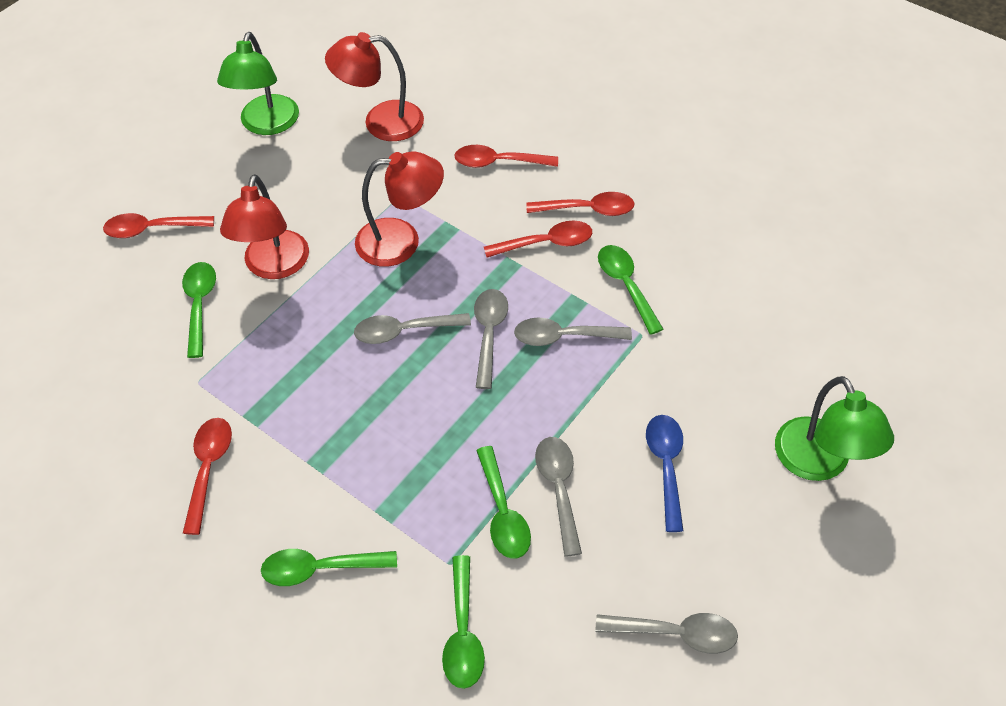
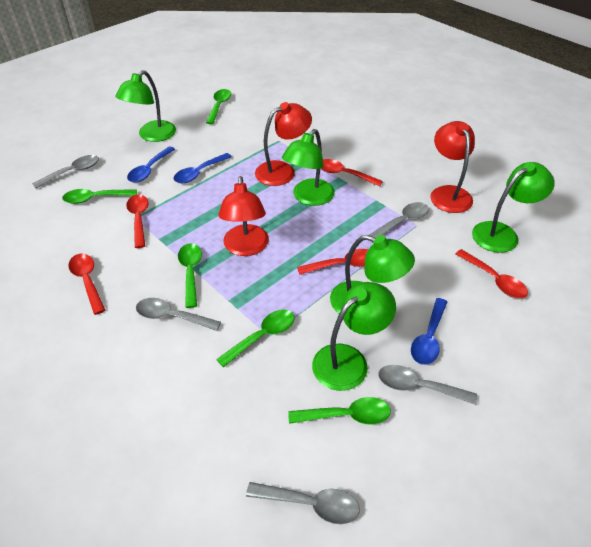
blue spoon: [646,415,684,532] = 1 -> [127,146,175,183] [174,153,232,183] [411,298,447,365] = 3
green lamp: [217,32,299,135] [775,376,894,481] = 2 -> [116,70,176,142] [282,129,335,206] [312,282,396,391] [330,235,415,313] [472,162,555,253] = 5

